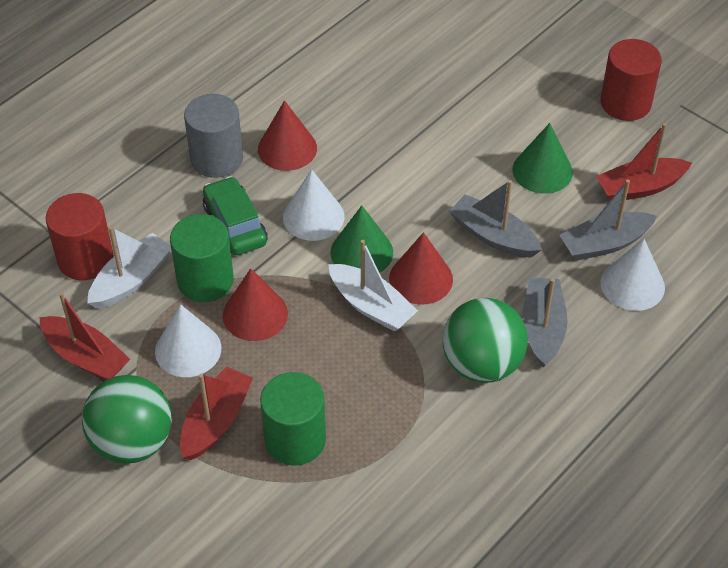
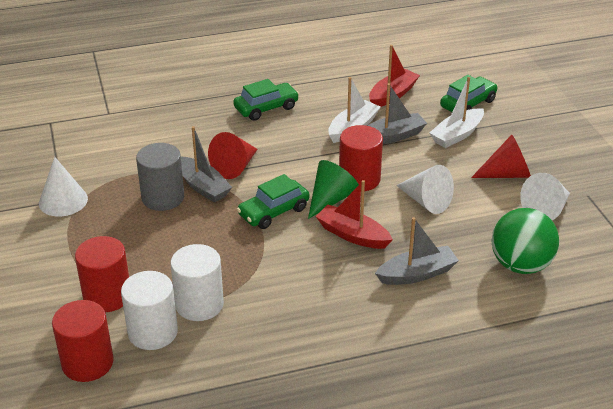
green ball: [82,375,172,464] [443,298,528,383] = 2 -> [491,208,559,274] = 1
green car: [203,176,267,255] = 1 -> [233,79,299,121] [237,174,309,229] [440,75,498,112] = 3
green cone: [330,205,393,273] [513,123,573,194] = 2 -> [308,160,359,219] = 1
green cylinder: [170,214,234,302] [260,372,326,466] = 2 -> none = 0
red boat: [39,292,130,381] [180,367,253,460] [596,123,692,200] = 3 -> [316,180,393,249] [369,45,420,107] = 2
red cone: [223,268,288,341] [258,100,317,171] [389,232,453,305] = 3 -> [208,132,258,179] [471,135,531,178] = 2
red cylinder: [46,193,114,280] [600,39,662,121] = 2 -> [52,300,114,382] [75,236,129,312] [339,125,383,191] = 3
white cylinder: none = 0 -> [121,271,178,350] [171,244,224,321] = 2

